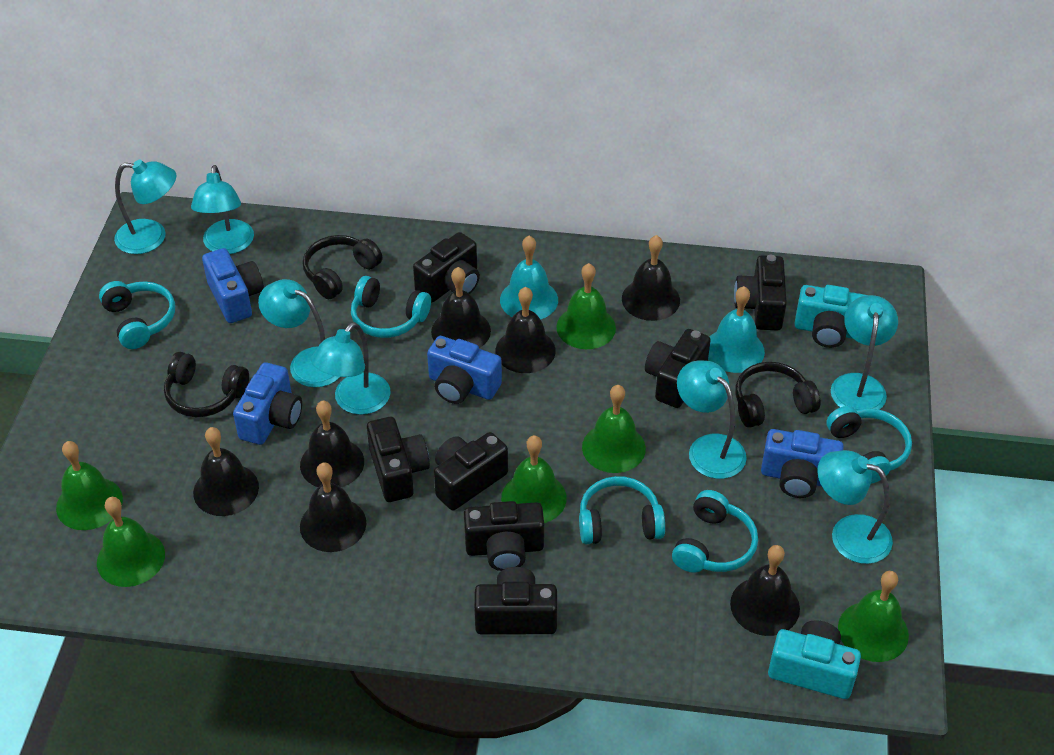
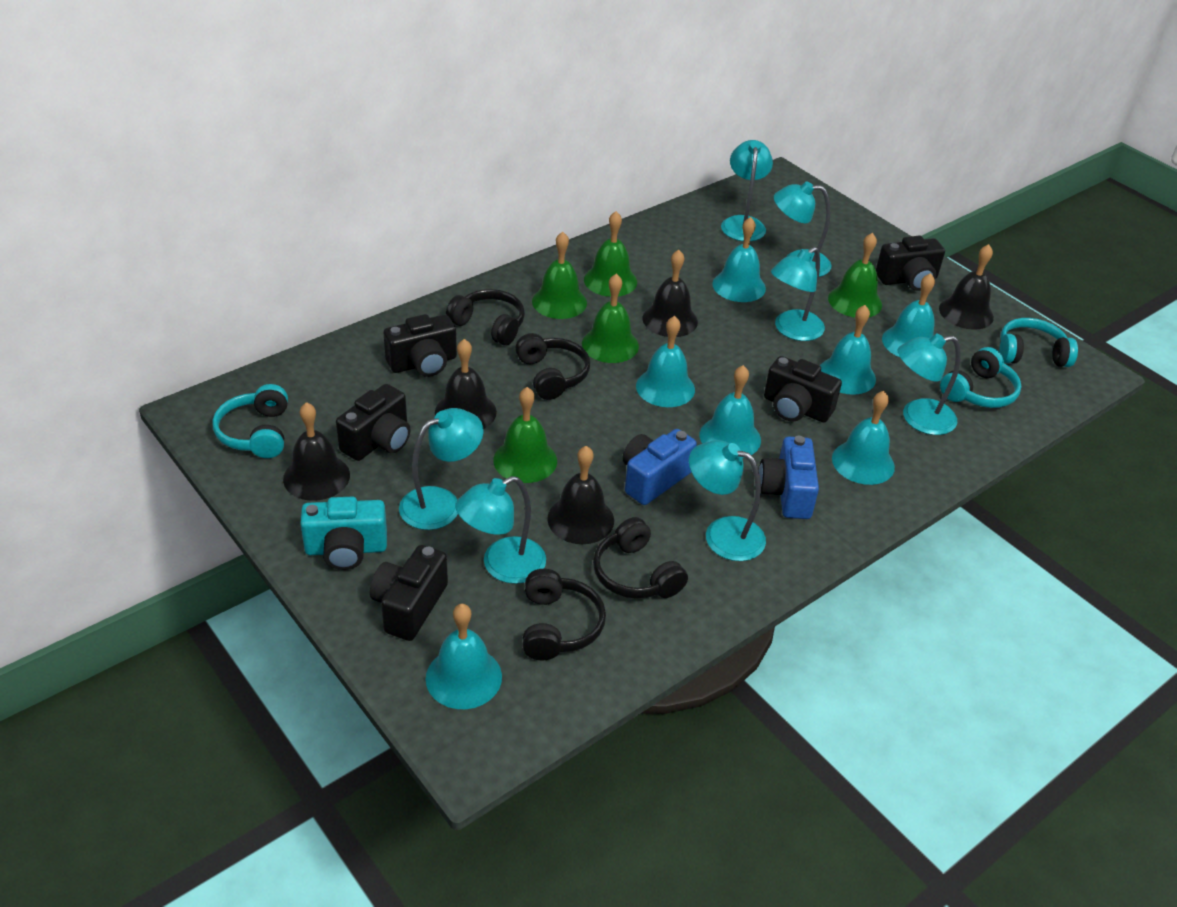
black bell: [193,427,259,516] [300,401,364,487] [300,462,366,552] [431,267,491,348] [495,287,556,373] [622,235,680,321] [730,545,800,636] = 7 -> [283,402,350,501] [435,339,497,429] [547,446,614,544] [642,250,698,337] [939,244,994,330] = 5
black camera: [367,417,430,502] [413,232,480,302] [434,432,508,510] [464,501,544,571] [474,567,557,635] [645,329,711,408] [734,255,787,330] = 7 -> [336,384,410,461] [370,545,448,641] [384,314,457,377] [764,356,842,423] [876,235,945,291] = 5
black headphones: [164,352,249,417] [303,235,382,299] [735,362,820,428] = 3 -> [446,289,525,346] [515,333,590,400] [522,569,606,661] [593,517,688,599] = 4
blue camera: [202,248,264,323] [233,362,302,445] [427,336,502,404] [761,429,844,498] = 4 -> [622,429,697,505] [759,436,819,519] = 2
green bell: [56,441,123,530] [97,497,165,587] [501,435,567,523] [556,263,616,349] [582,385,646,473] [838,571,909,662] = 6 -> [493,387,557,483] [532,232,587,319] [582,274,639,363] [584,211,637,297] [828,233,882,317] = 5
turquoise bell: [500,236,558,320] [708,286,765,373] = 2 -> [426,604,502,709] [636,316,695,407] [700,365,761,458] [712,217,766,302] [820,305,876,395] [832,391,895,485] [882,273,935,357] = 7
turquoise camera: [768,620,861,699] [794,285,866,348] = 2 -> [300,497,387,570] = 1
turquoise headphones: [99,281,175,349] [351,276,431,338] [579,476,665,544] [672,490,758,573] [826,406,912,484] = 5 -> [212,384,288,458] [940,347,1022,408] [999,318,1078,367] = 3

